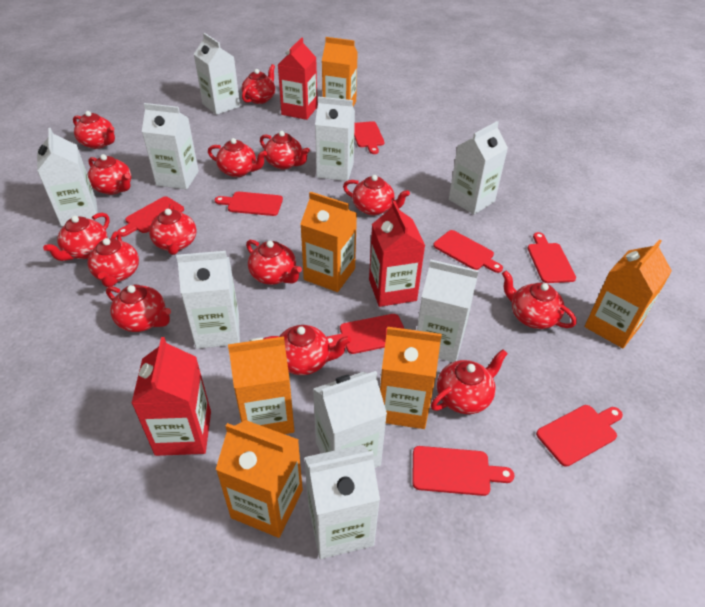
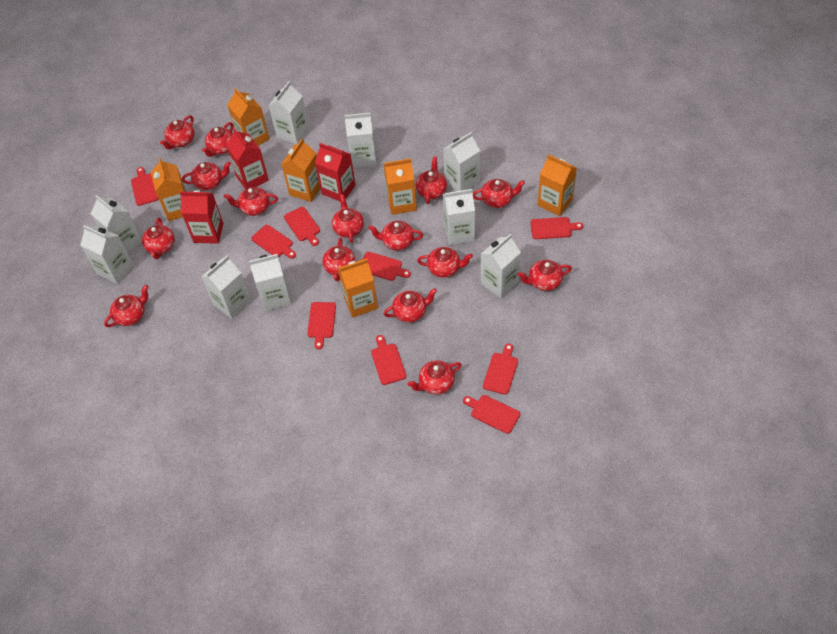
red cutting board: [117,196,184,237] [215,192,283,216] [327,314,404,354] [354,121,384,154] [412,446,514,496] [433,230,503,273] [528,232,576,283] [536,405,623,467] = 8 -> [131,167,159,206] [251,225,296,259] [284,207,320,246] [307,302,336,349] [363,252,411,281] [371,335,406,385] [463,395,520,434] [483,344,518,395] [530,217,583,239] = 9
red teapot: [43,213,110,261] [73,111,115,149] [88,154,131,195] [88,231,139,287] [106,285,171,332] [149,204,196,255] [208,138,267,177] [242,64,275,104] [246,240,302,285] [260,131,310,169] [263,325,351,375] [343,175,410,215] [431,349,508,414] [502,270,577,329] = 14 -> [104,285,148,327] [142,218,175,259] [160,115,195,149] [182,162,231,190] [202,122,233,157] [224,187,278,216] [323,238,355,281] [332,194,364,243] [368,221,423,251] [384,288,437,323] [408,360,462,395] [416,157,447,204] [417,247,473,278] [473,179,525,208] [518,260,572,291] = 15

